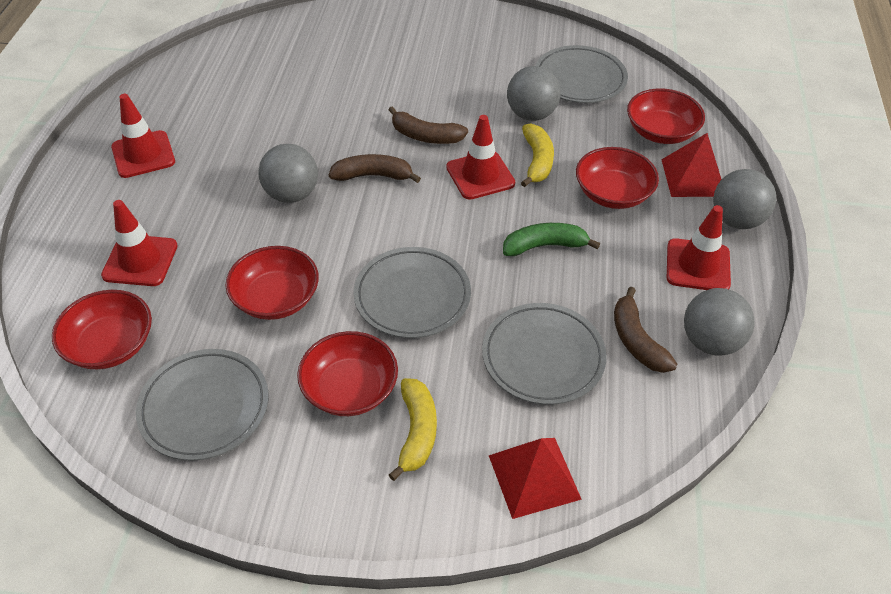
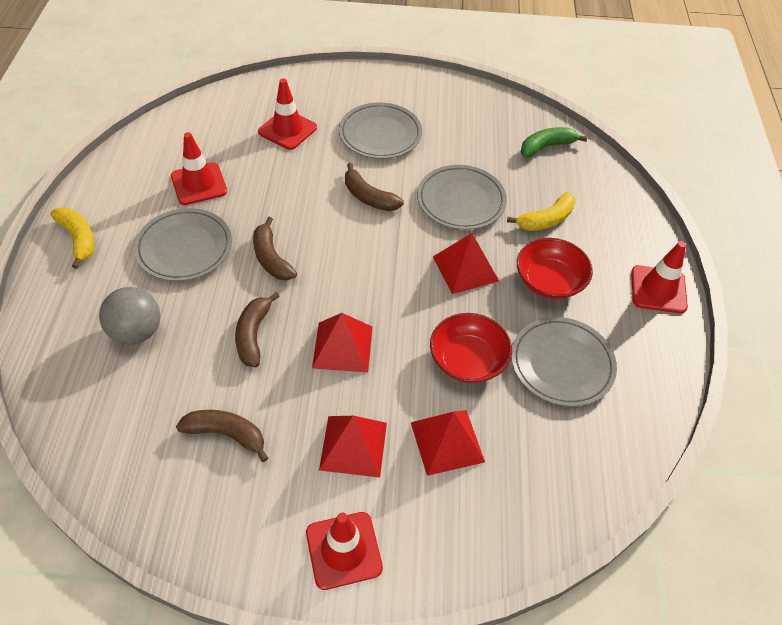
brown banana: [329,154,421,183] [389,106,468,144] [614,287,677,373] = 3 -> [176,410,268,462] [235,292,280,367] [253,217,297,280] [345,163,404,211] = 4
grey ball: [259,144,318,203] [507,66,560,121] [684,288,754,356] [713,169,776,229] = 4 -> [99,287,160,345] = 1
red bowl: [52,290,152,369] [225,246,319,320] [297,331,398,416] [576,147,659,209] [627,88,705,144] = 5 -> [430,313,512,383] [517,238,593,299] = 2
red pyramid: [489,438,582,519] [661,133,722,197] = 2 -> [312,313,373,372] [319,416,387,478] [411,410,485,476] [433,233,499,294] = 4

